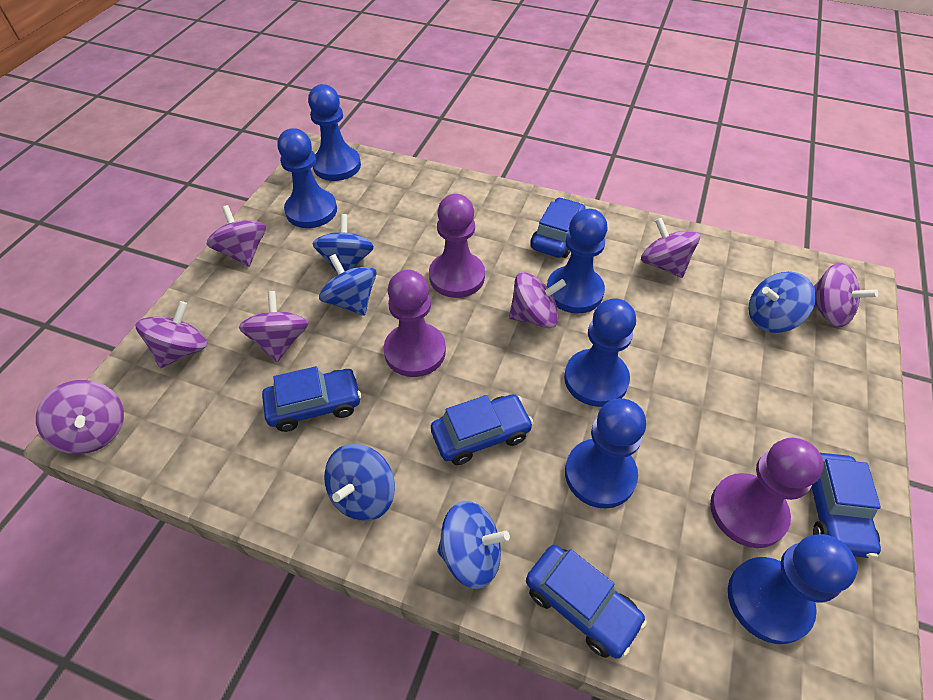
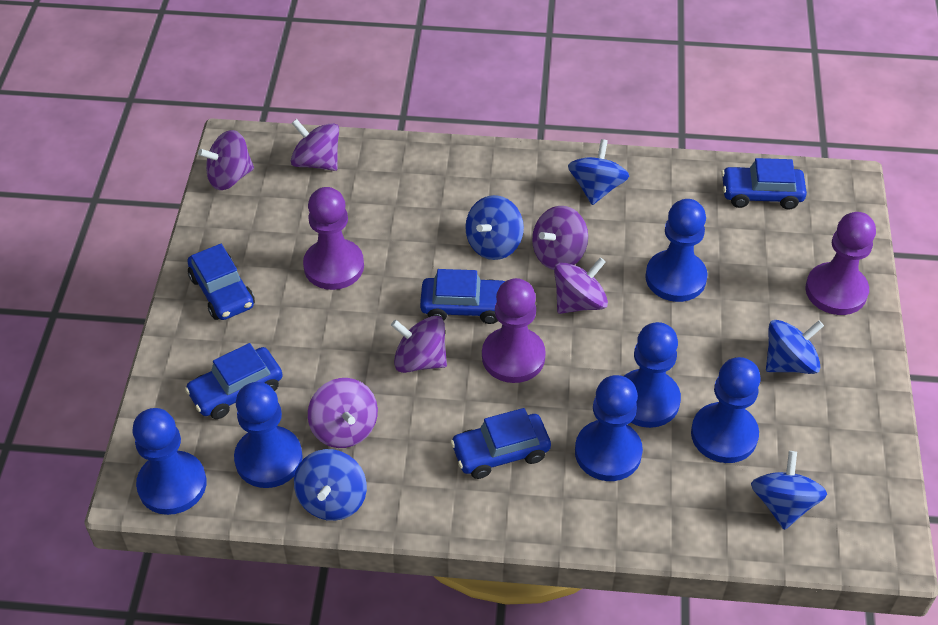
purple spinning top: [36,380,124,454] [135,301,207,368] [207,205,266,267] [239,291,309,362] [509,272,566,328] [641,218,700,278] [814,263,878,327] = 7 -> [198,130,254,190] [291,119,339,171] [308,378,378,448] [391,316,447,373] [532,206,588,270] [554,258,608,314] = 6

